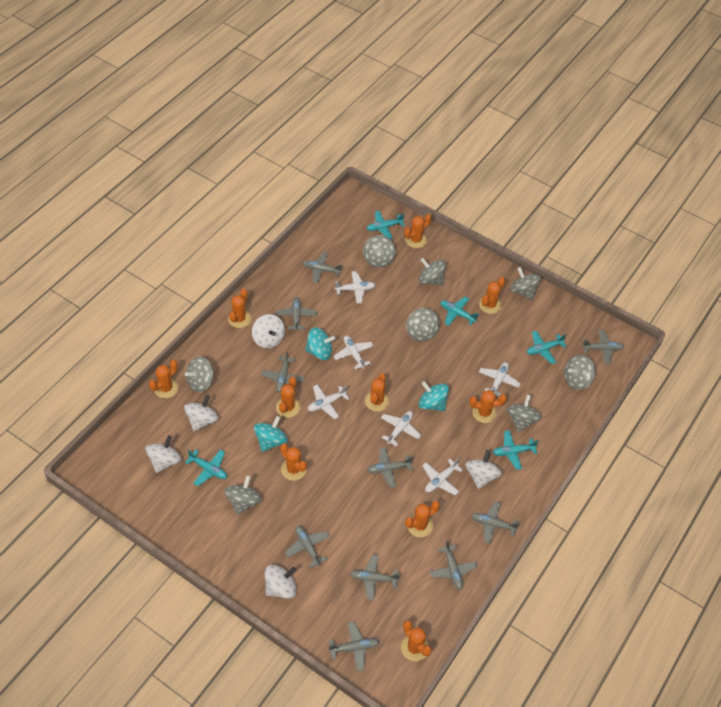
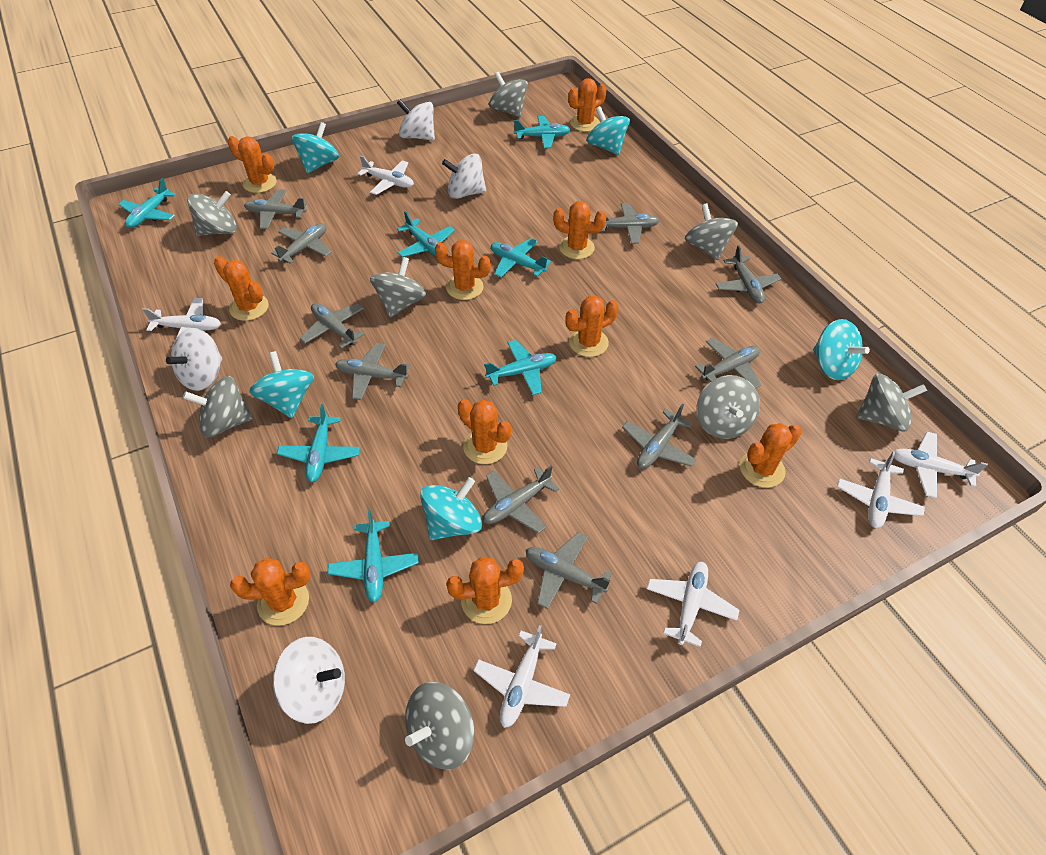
turquoise plane: [185,449,227,486] [367,211,405,239] [440,297,479,326] [493,430,538,470] [527,331,567,364] = 5 -> [119,178,176,228] [277,404,360,483] [328,510,419,603] [397,211,455,257] [484,340,557,395] [491,238,551,278] [514,116,570,148] = 7
turquoise spinning top: [254,416,288,452] [305,327,335,360] [419,381,449,411] = 3 -> [249,351,314,418] [292,122,339,173] [420,477,482,540] [587,106,630,155] [813,319,870,380] = 5
white spinning top: [145,435,182,473] [184,395,219,431] [252,314,285,348] [265,565,297,599] [465,450,502,489] = 5 -> [166,328,222,391] [273,637,345,724] [397,99,435,140] [442,154,486,199] = 4

